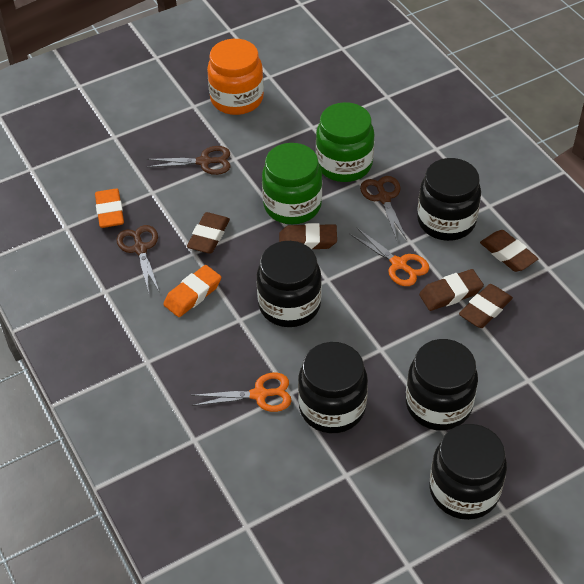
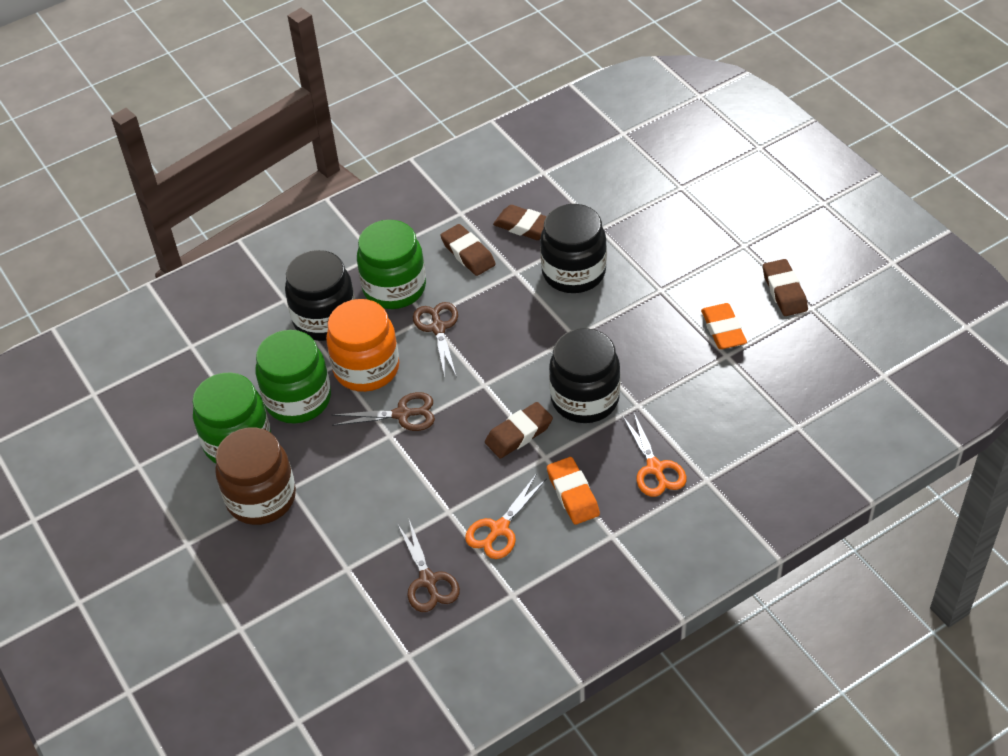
black jar: [257,241,322,327] [298,342,368,433] [406,339,478,431] [417,158,481,241] [429,424,507,520] = 5 -> [285,250,355,341] [540,204,607,293] [549,328,620,423] = 3
brown eraser: [187,212,230,254] [279,223,337,249] [419,269,484,311] [459,284,513,328] [480,230,538,272] = 5 -> [440,224,496,276] [485,402,553,458] [493,205,546,240] [763,259,808,316] = 4
brown jar: none = 0 -> [215,427,296,525] = 1
green jar: [262,143,322,224] [316,102,374,182] = 2 -> [192,373,271,463] [256,330,331,424] [357,220,426,309] = 3

